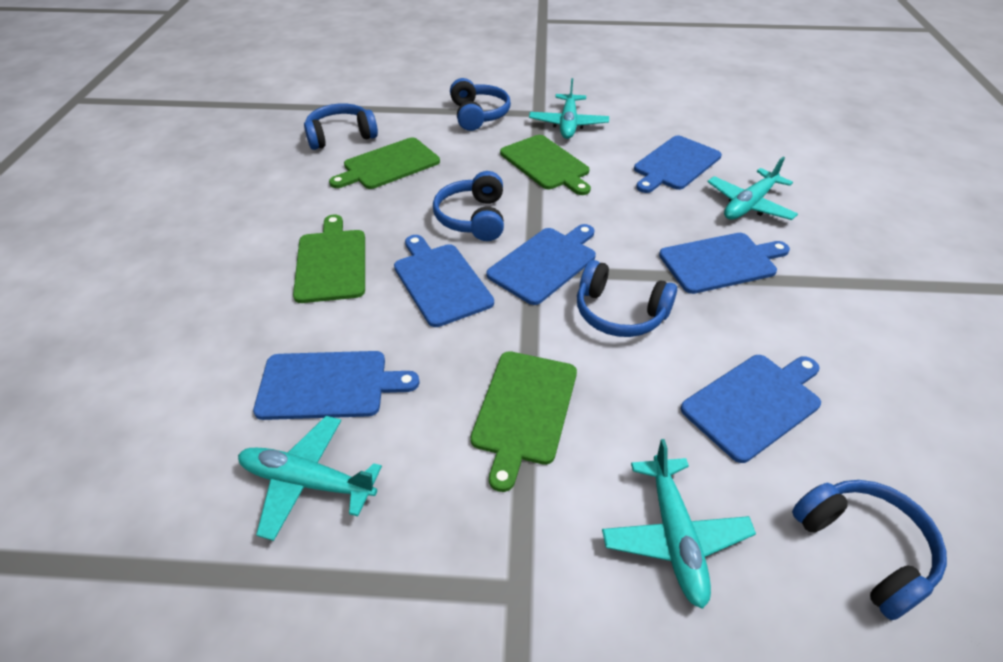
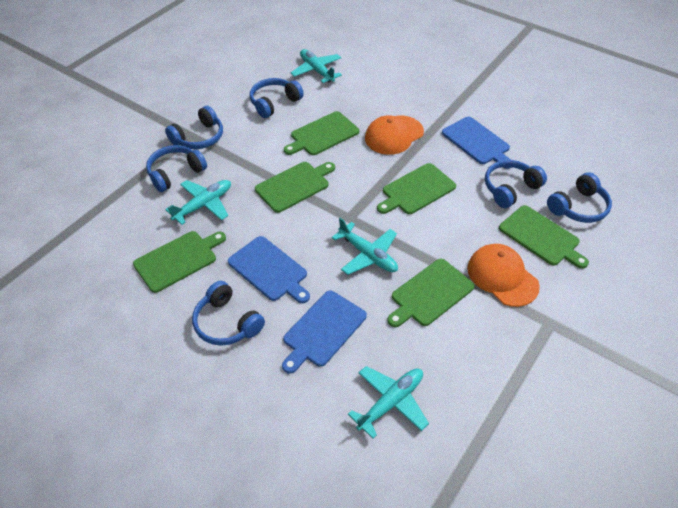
blue cutting board: [253,351,419,420] [394,235,494,327] [486,224,596,305] [634,135,722,193] [659,233,790,294] [681,355,821,463] = 6 -> [228,236,310,303] [282,290,367,374] [442,117,512,169] = 3
blue headphones: [304,103,378,150] [433,171,504,241] [450,78,511,131] [577,260,677,337] [792,480,947,620] = 5 -> [146,145,207,192] [165,106,223,149] [192,281,265,346] [250,78,304,118] [485,160,547,208] [547,173,612,223] = 6
green cutting board: [293,215,365,303] [329,138,440,189] [470,351,577,492] [500,135,591,195] = 4 -> [133,231,226,293] [255,162,335,213] [284,111,359,155] [377,163,456,214] [387,259,474,327] [499,205,589,269] = 6
orange cap: none = 0 -> [365,115,424,155] [468,244,540,307] = 2

